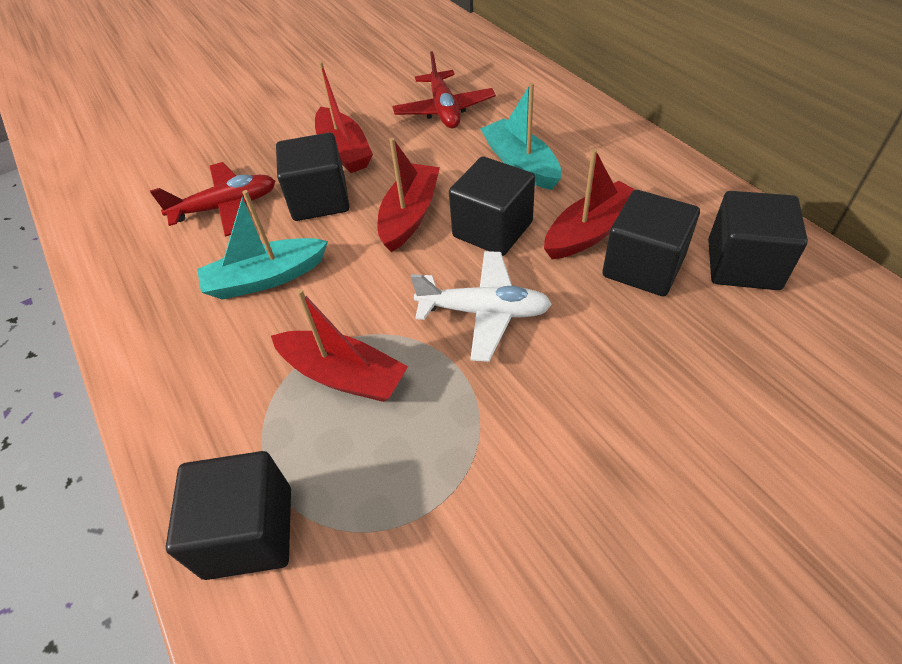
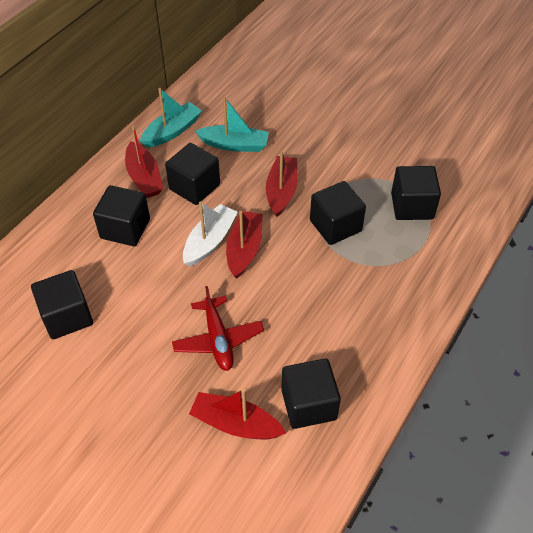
black cube: [166,451,291,580] [276,132,349,221] [449,157,535,256] [602,190,700,296] [708,191,808,290] = 5 -> [31,270,93,339] [93,185,150,246] [165,143,220,205] [281,358,341,429] [310,181,366,245] [391,166,441,220] = 6
red plane: [150,162,275,237] [392,51,496,128] = 2 -> [172,286,264,371] = 1
white boat: none = 0 -> [183,202,238,267] = 1
white plane: [411,251,552,362] = 1 -> none = 0

